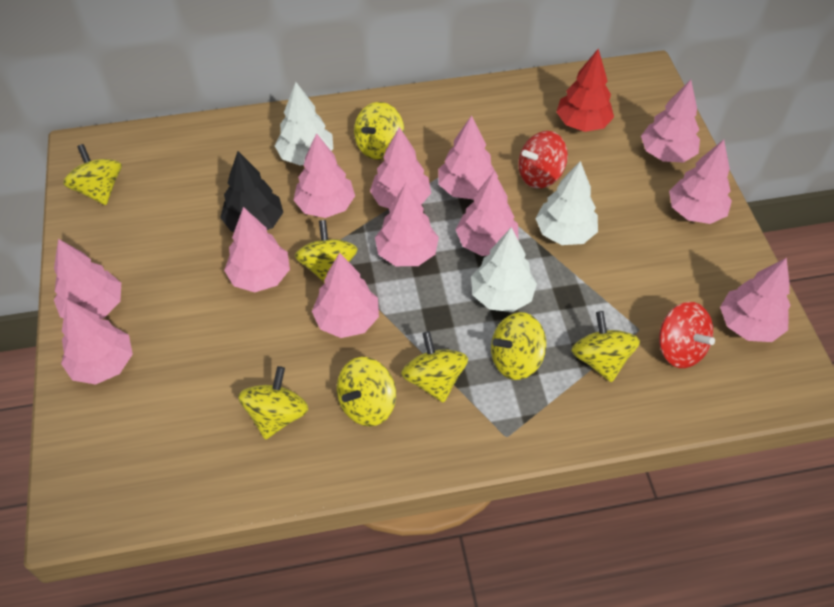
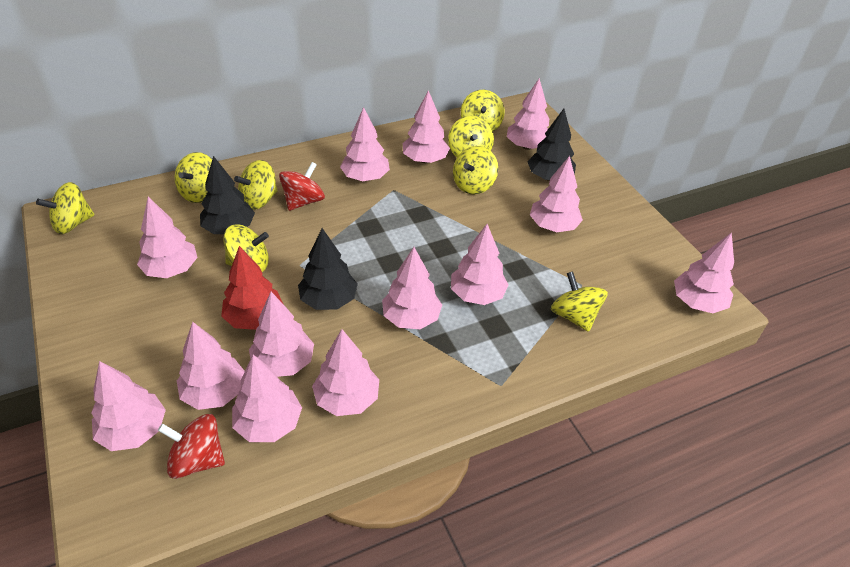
black tree: [220,151,283,232] = 1 -> [200,156,255,234] [298,228,358,310] [527,109,576,181] = 3
pink tree: [54,239,121,319] [61,299,133,385] [224,207,290,292] [294,133,355,218] [312,253,379,338] [370,127,431,208] [375,183,439,266] [438,115,498,199] [456,172,518,256] [641,80,700,163] [669,139,732,224] [720,258,790,342] = 12 -> [91,361,166,451] [137,197,198,278] [177,322,245,410] [232,355,302,442] [249,292,314,377] [312,329,379,416] [340,107,390,181] [382,247,442,329] [403,90,450,163] [451,224,509,305] [507,78,549,150] [530,156,583,232] [674,232,734,313] = 13
white tree: [275,82,333,166] [471,227,537,312] [535,161,598,245] = 3 -> none = 0

